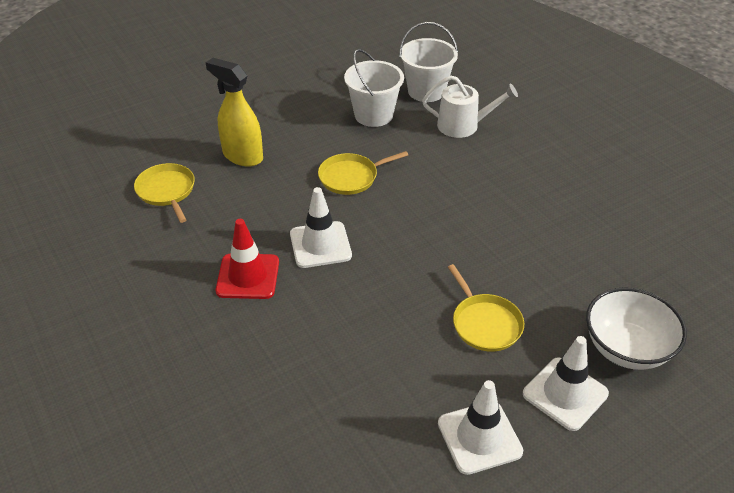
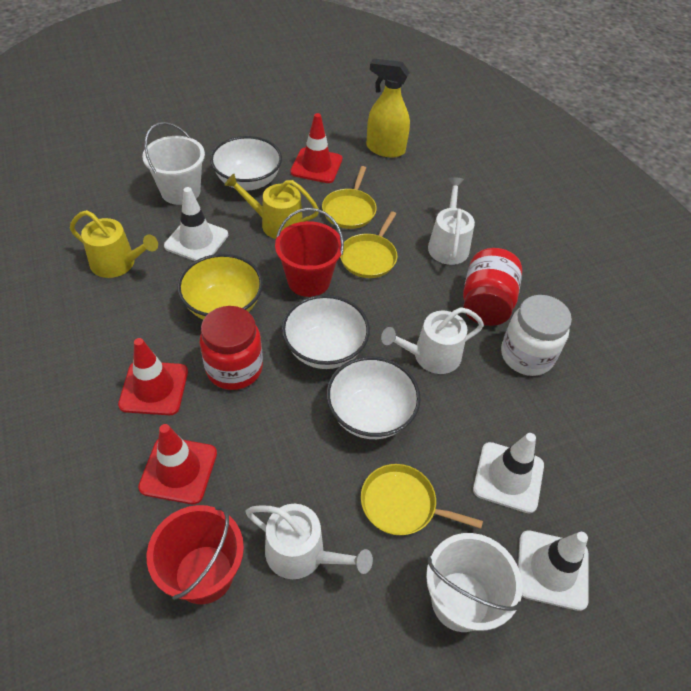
red bucket: none = 0 -> [147,505,244,604] [275,208,344,297] = 2
red jar: none = 0 -> [200,306,263,390] [463,248,522,326] = 2
red traffic cone: [215,219,279,299] = 1 -> [118,338,188,415] [138,424,217,504] [290,113,342,183] = 3
white bowl: [586,287,687,370] = 1 -> [210,136,282,190] [282,295,370,369] [326,356,421,439] = 3
white jar: none = 0 -> [501,295,572,376] = 1
white watering can: [422,76,518,138] = 1 -> [246,504,373,579] [381,307,484,374] [428,177,475,265] = 3
yellow bowl: none = 0 -> [177,254,263,320] = 1
yellow watering can: none = 0 -> [70,210,158,278] [224,174,319,239] = 2

